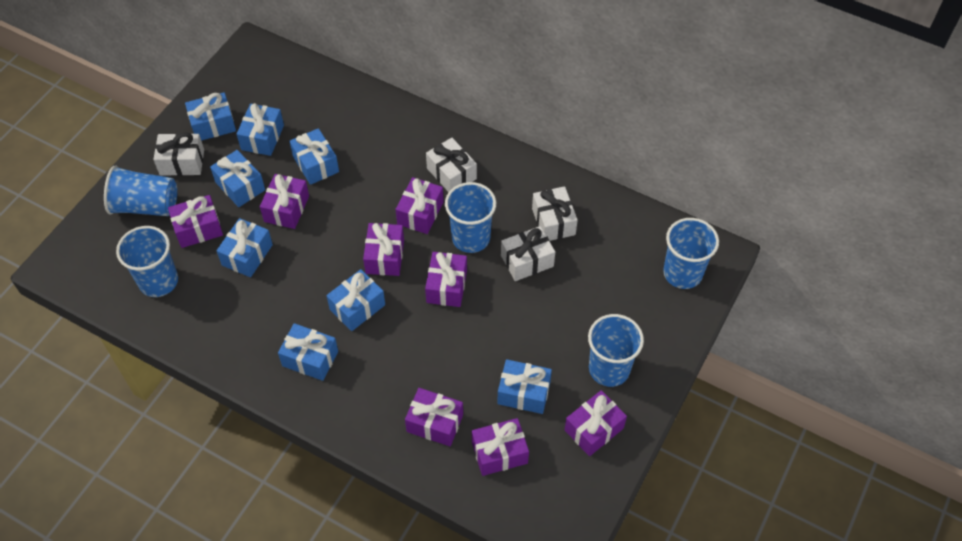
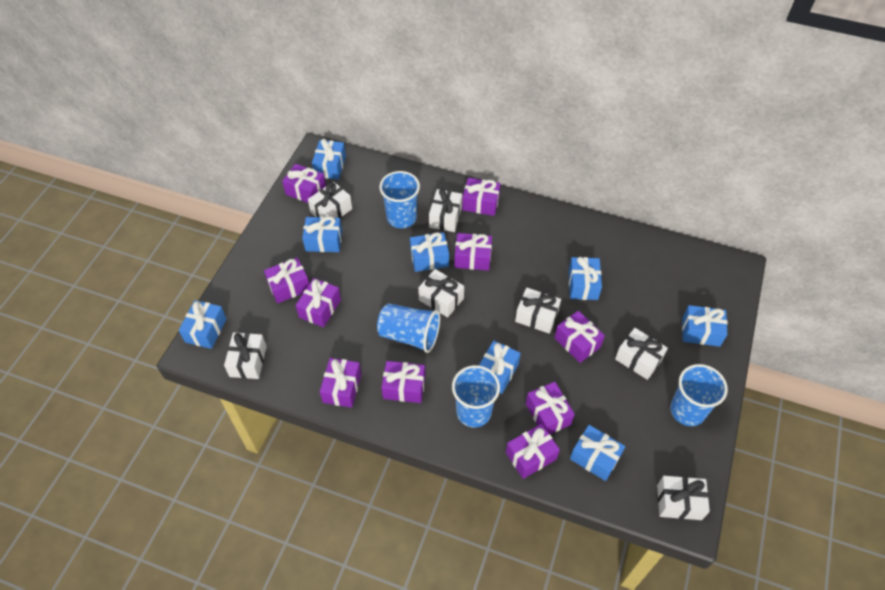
blue cup: [104,166,177,216] [116,226,178,297] [445,182,496,253] [588,314,644,387] [663,218,719,289] = 5 -> [377,303,440,353] [379,171,420,228] [452,365,500,428] [670,364,728,426] = 4
purple gift: [168,195,223,248] [260,174,309,229] [363,223,404,276] [396,177,444,234] [405,388,463,446] [425,252,467,307] [472,418,529,476] [565,390,627,456] = 8 -> [264,257,309,303] [282,164,326,203] [296,278,341,327] [320,358,361,408] [381,361,425,403] [454,233,492,271] [462,178,501,216] [506,424,560,479] [526,382,575,434] [554,311,605,363] = 10
white gift: [153,132,204,176] [426,138,477,192] [501,226,555,281] [532,186,578,241] = 4 -> [224,332,267,379] [308,182,352,218] [418,269,464,317] [429,189,462,232] [515,288,561,334] [615,328,668,380] [657,476,710,520] = 7

